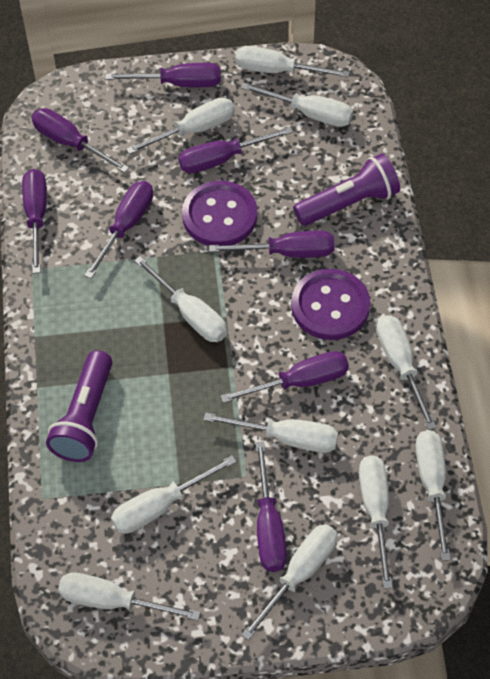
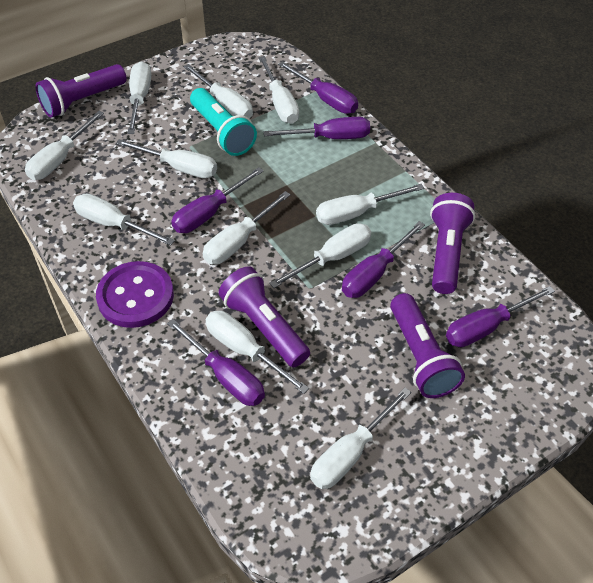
purple button: [182,181,257,246] [291,269,370,340] = 2 -> [96,261,174,328] = 1
purple flashlight: [46,350,112,462] [293,153,400,226] = 2 -> [35,64,127,118] [219,266,310,367] [390,293,465,398] [430,193,475,294] = 4
purple screwdriver: [22,169,47,274] [31,108,129,173] [84,181,153,279] [105,63,221,87] [178,126,293,173] [209,231,334,258] [220,351,349,403] [255,441,287,572] = 8 -> [167,319,265,406] [171,167,264,233] [264,117,370,139] [278,61,358,114] [342,221,425,298] [446,286,555,347] = 6
turquoise flashlight: none = 0 -> [190,88,257,156] = 1

